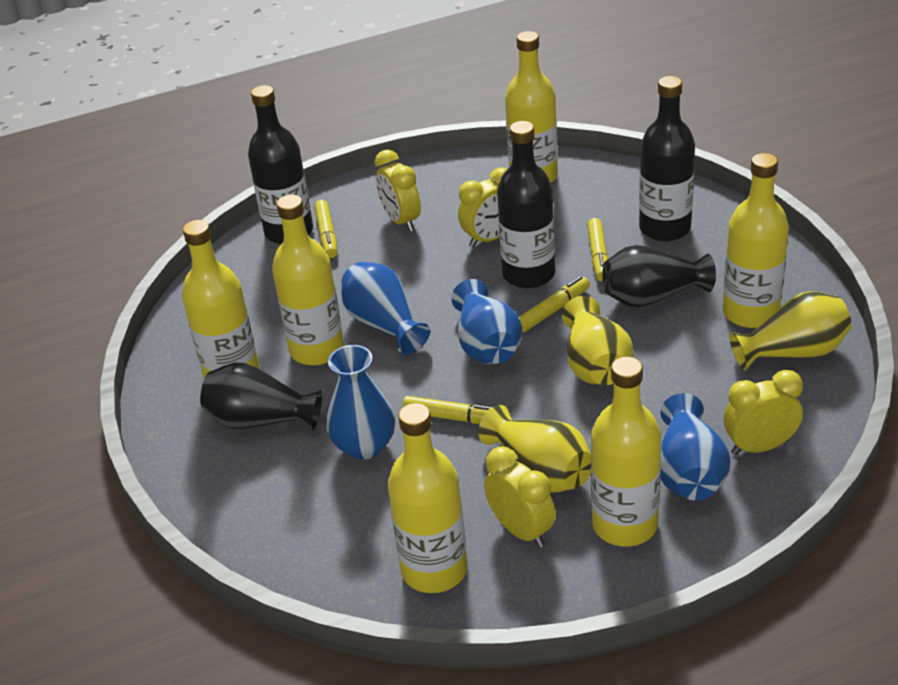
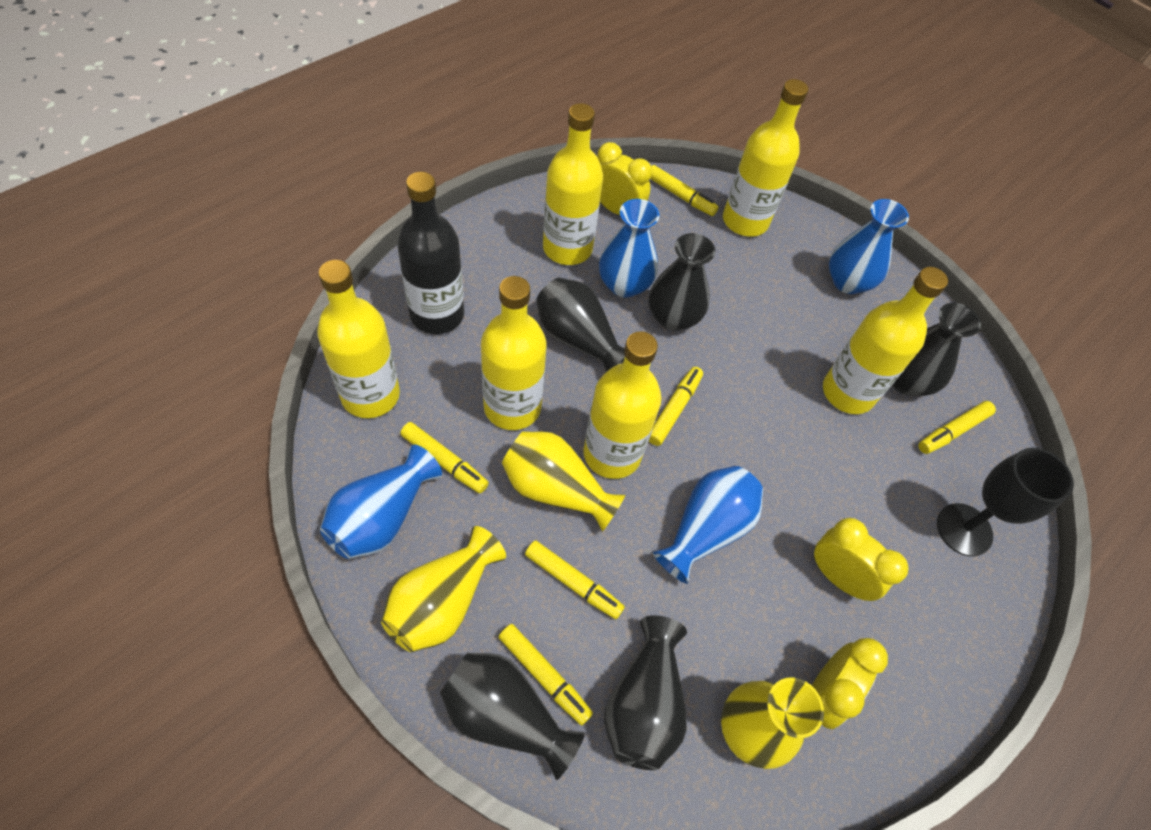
black bottle: [248,85,313,244] [497,121,555,288] [639,76,695,241] = 3 -> [397,172,464,334] = 1
black goblet: none = 0 -> [937,448,1074,556] = 1
black vase: [200,363,322,431] [602,245,716,307] = 2 -> [440,653,585,780] [536,277,625,372] [604,615,687,770] [649,233,715,331] [892,303,981,396] = 5
yellow clock: [375,150,421,232] [458,167,507,248] [484,446,556,548] [724,370,803,455] = 4 -> [597,142,652,215] [812,638,888,729] [813,518,909,601] = 3
yellow marker: [314,200,337,258] [402,396,492,424] [519,276,590,332] [587,218,608,282] = 4 -> [400,422,489,493] [499,624,593,725] [525,540,625,619] [649,367,703,446] [650,165,719,216] [918,401,996,454] = 6

